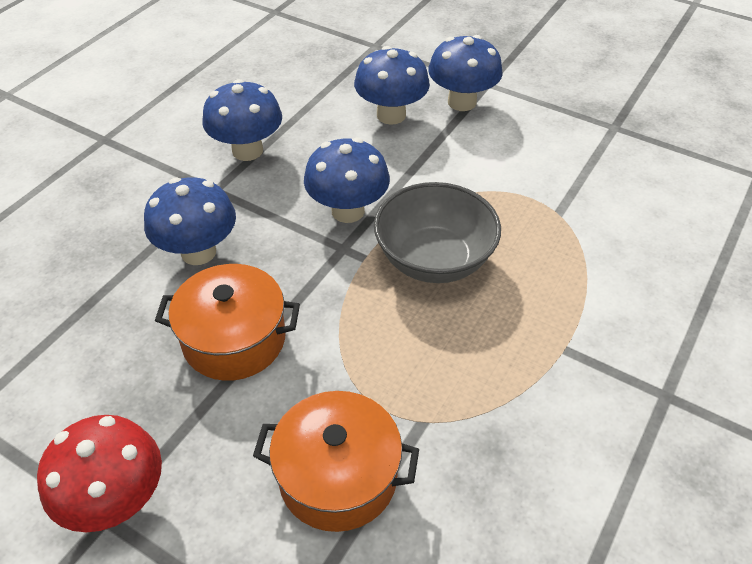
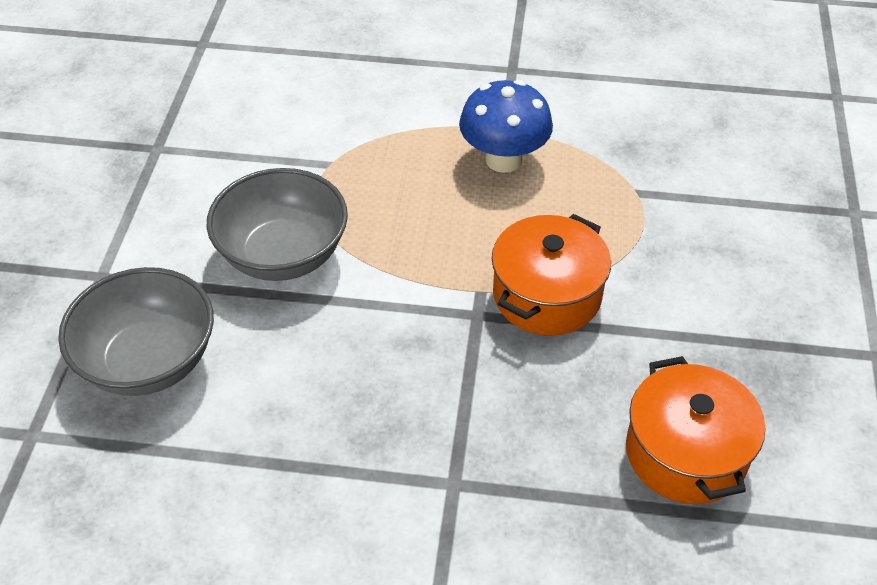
blue mushroom: [144,177,236,265] [202,79,282,161] [304,138,390,223] [354,46,430,125] [428,35,503,111] = 5 -> [459,80,553,173] = 1
grey bowl: [374,182,501,283] = 1 -> [58,267,214,396] [207,168,348,281] = 2
red mushroom: [37,415,162,532] = 1 -> none = 0

